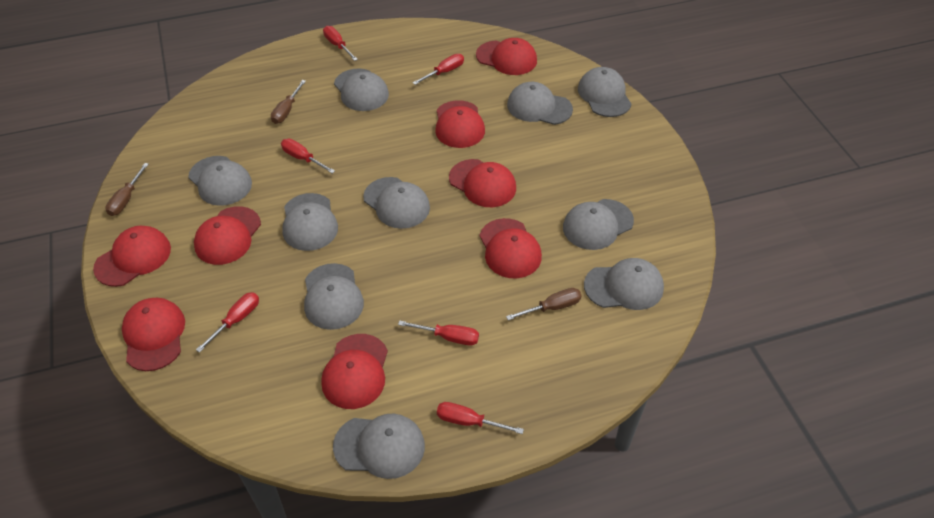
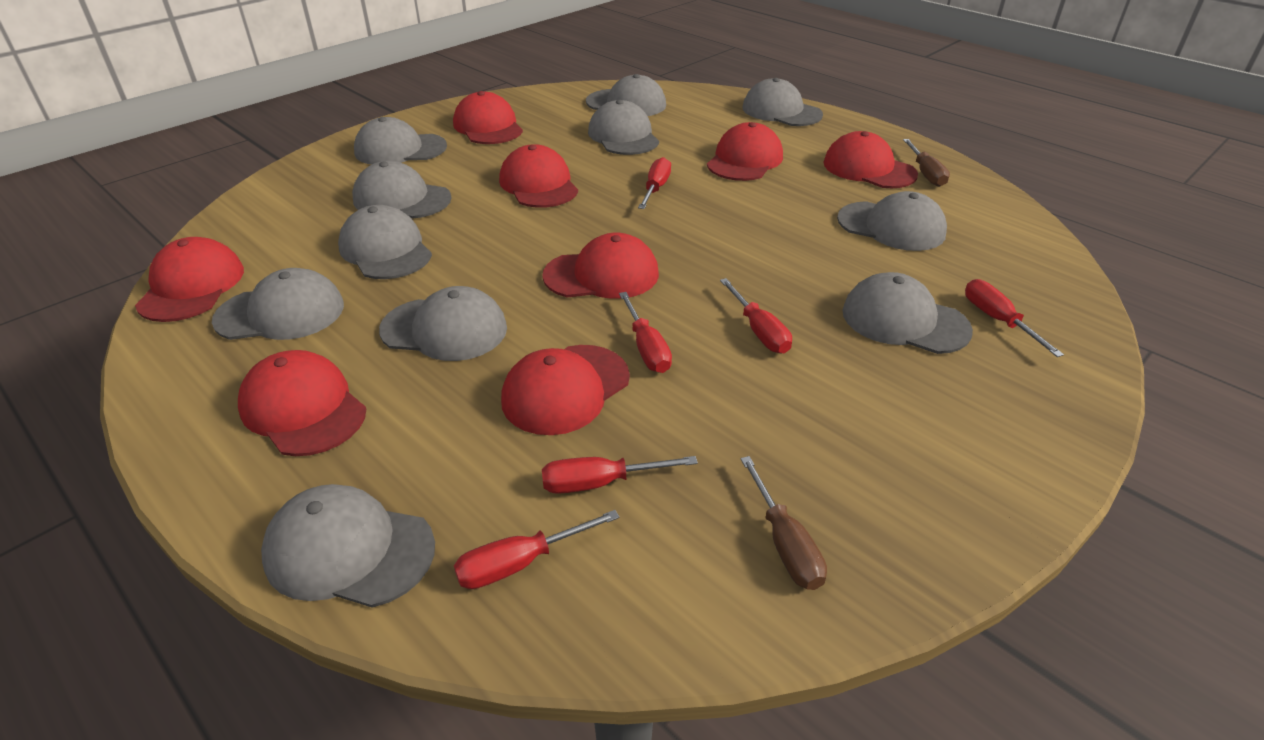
brown screwdriver: [105,163,149,216] [271,80,306,124] [506,288,582,320] = 3 -> [741,456,827,590] [903,139,950,187] = 2
grey cap: [188,156,252,206] [282,193,338,251] [304,263,364,330] [333,414,425,479] [334,68,389,111] [363,177,430,229] [507,82,573,125] [563,199,634,250] [578,67,631,117] [584,258,664,310] = 10 -> [212,268,344,340] [261,484,435,608] [338,205,432,279] [352,161,451,219] [354,117,447,165] [379,286,507,361] [586,74,666,116] [588,100,659,155] [742,78,823,126] [837,191,947,251] [843,272,973,354] = 11

